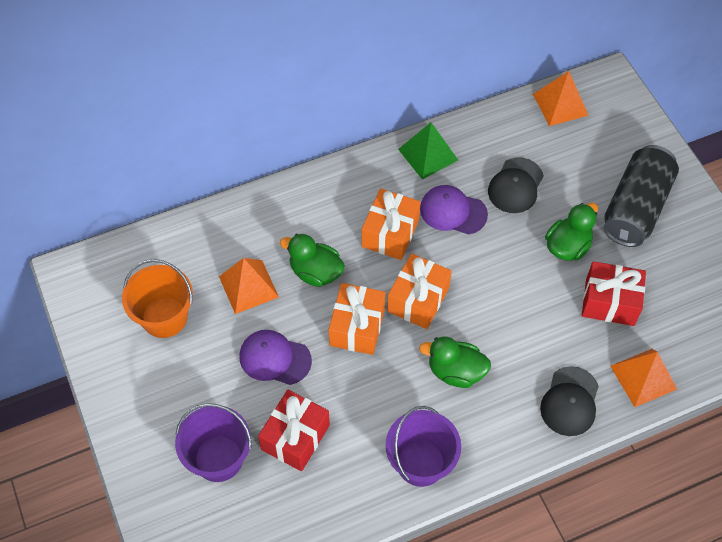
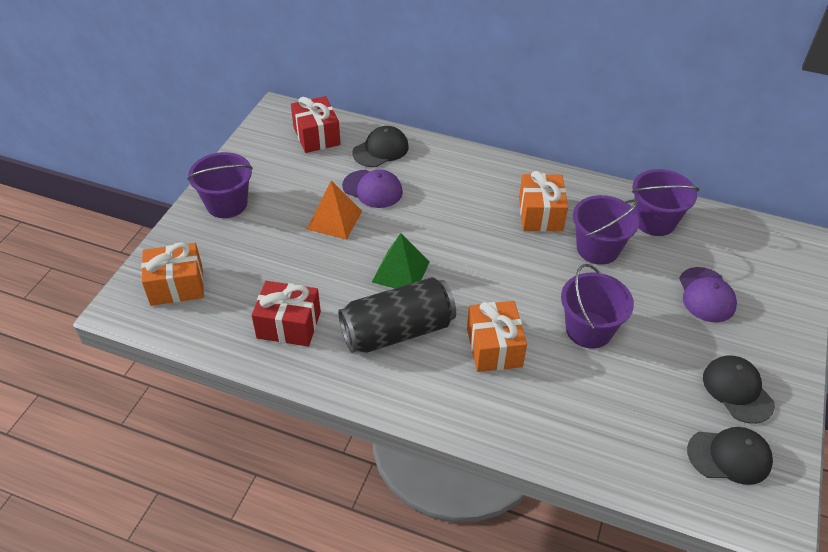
black cap: [488,157,544,213] [540,366,599,436] = 2 -> [352,126,409,167] [687,427,773,485] [703,356,775,424] = 3
green duck: [280,234,345,287] [419,336,491,388] [545,203,598,261] = 3 -> none = 0
orange bucket: [122,259,193,338] = 1 -> none = 0
orange pyramid: [219,258,279,314] [533,71,589,126] [610,349,677,407] = 3 -> [307,181,362,240] = 1
purple bucket: [175,403,251,482] [386,406,461,487] = 2 -> [187,152,253,218] [561,264,634,349] [573,195,639,265] [632,169,699,236] = 4

